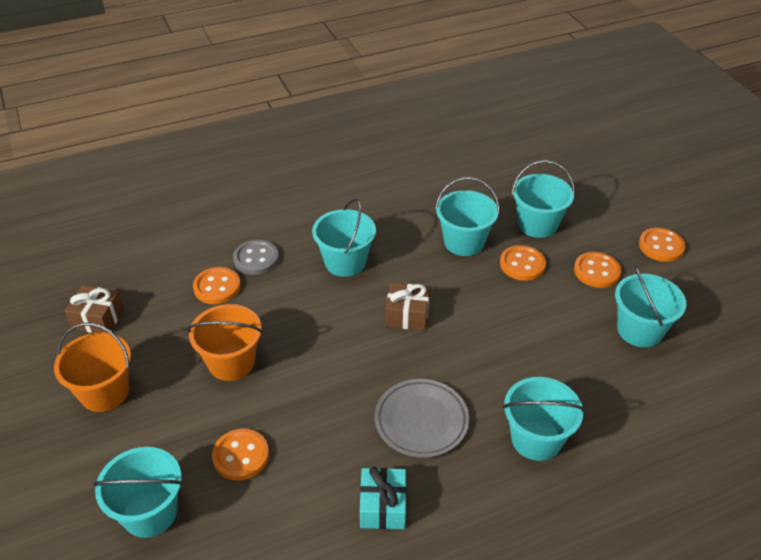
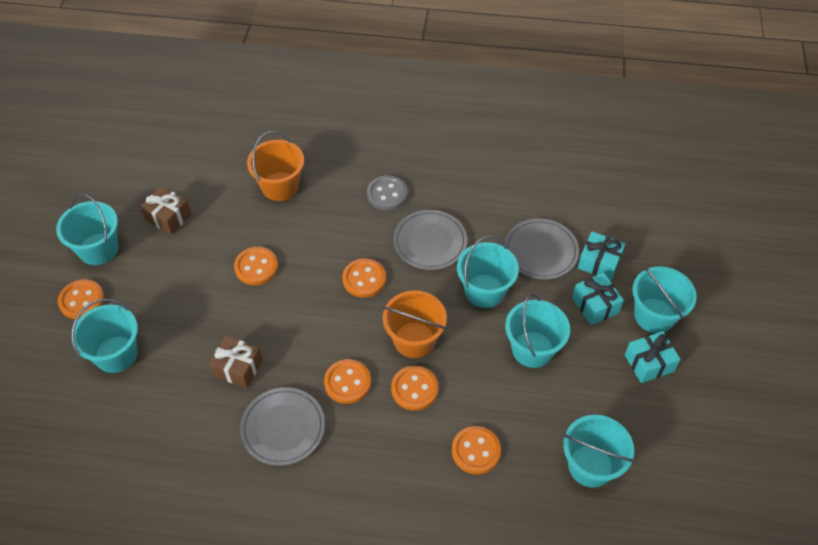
grey plate: [375,379,469,458] = 1 -> [240,387,325,466] [393,210,467,270] [505,219,579,280] = 3
orange button: [193,267,241,304] [212,429,269,481] [500,245,546,281] [574,252,621,288] [639,228,686,262] = 5 -> [58,279,104,319] [234,247,278,285] [324,359,371,404] [342,258,386,298] [391,366,438,411] [452,426,501,474] = 6
turquoise gift: [360,467,407,529] = 1 -> [572,273,624,325] [578,231,625,281] [625,331,681,383] = 3

